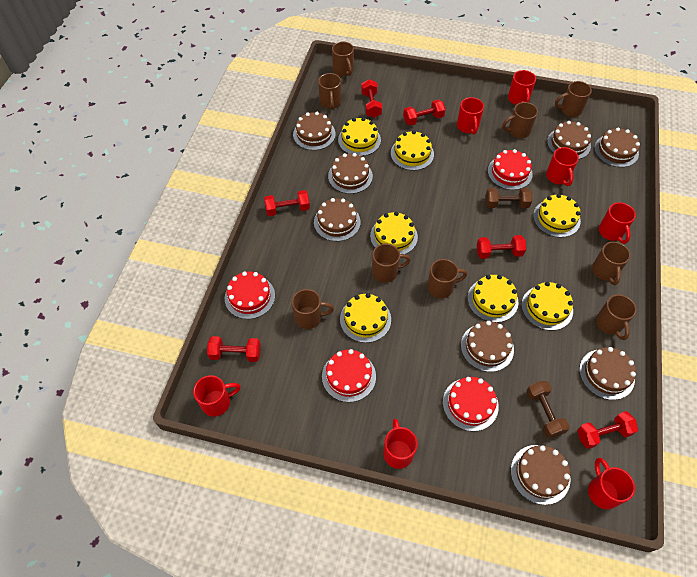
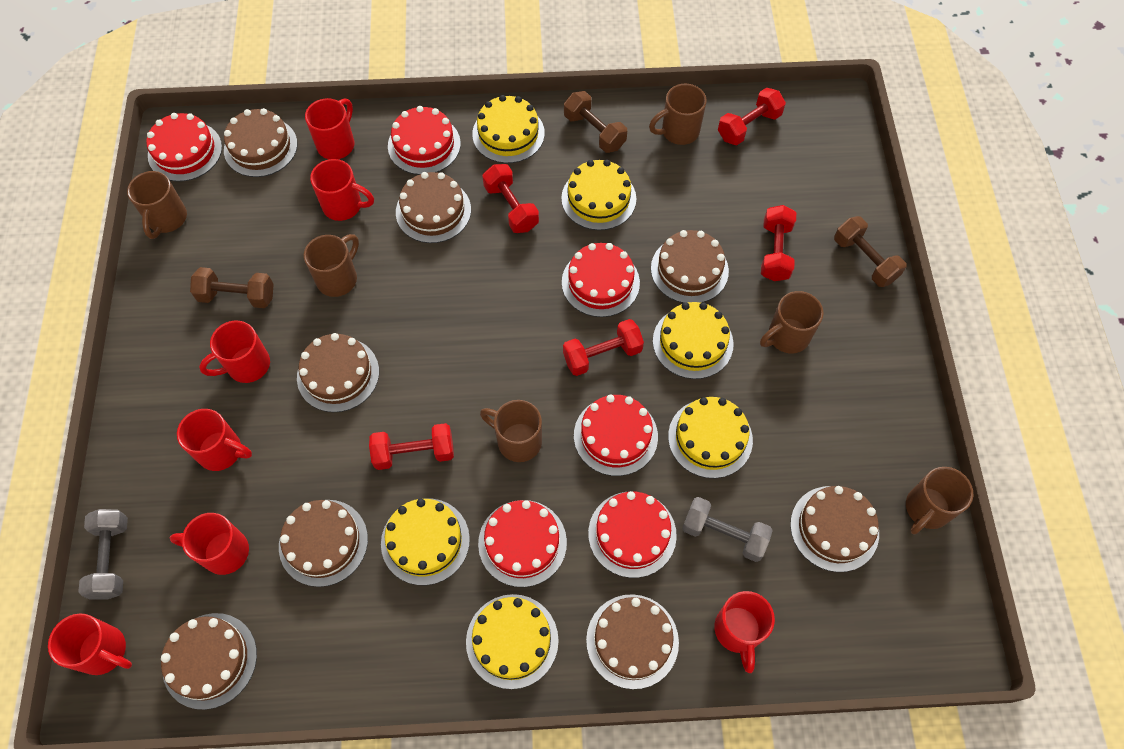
brown dumbbell: [485,188,532,208] [526,381,570,438] = 2 -> [190,267,273,308] [564,91,627,153] [834,216,906,287] = 3
brown mug: [292,289,334,329] [318,73,341,110] [332,42,354,76] [372,243,411,283] [427,259,467,298] [502,102,538,138] [555,81,592,117] [592,242,630,285] [596,294,637,340] = 9 -> [127,171,187,239] [304,234,359,297] [480,400,542,462] [649,84,707,145] [760,291,824,353] [906,467,973,534] = 6
grey dumbbell: none = 0 -> [78,509,128,599] [682,497,773,562] = 2
red cake: [225,271,275,319] [322,349,376,402] [443,377,499,431] [488,149,533,190] = 4 -> [146,113,222,182] [388,106,461,175] [478,500,567,587] [562,243,640,317] [574,395,658,476] [588,491,677,578] = 6
red dumbbell: [207,336,261,362] [264,190,310,216] [361,79,382,118] [403,100,445,126] [477,235,526,259] [577,411,638,449] = 6 -> [369,423,454,470] [482,164,539,233] [563,319,644,376] [718,87,786,145] [761,205,796,281] = 5
yellow cake: [338,117,381,156] [340,293,391,343] [370,212,418,254] [391,131,434,170] [468,275,519,323] [521,282,573,330] [533,194,581,237] = 7 -> [381,498,470,585] [466,594,559,689] [472,95,545,163] [561,160,636,230] [653,302,734,379] [668,397,753,478] = 6

